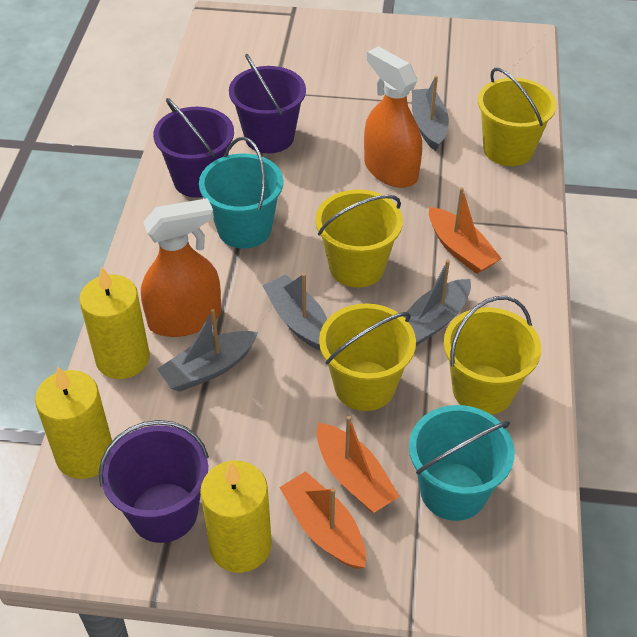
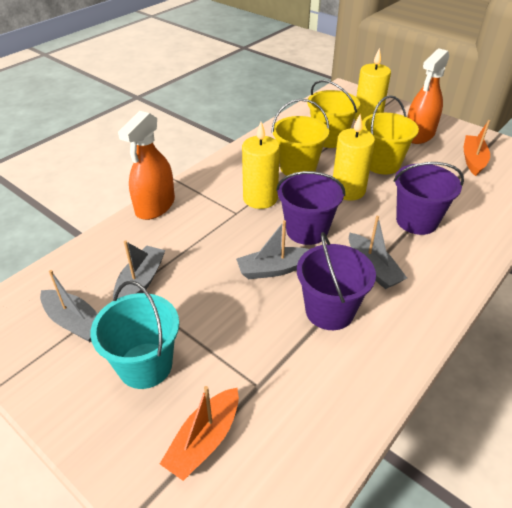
orange boat: [279,471,366,569] [317,416,400,513] [429,187,502,274] = 3 -> [160,386,239,481] [464,120,490,176] = 2
turquoise bucket: [199,137,283,249] [409,405,515,521] = 2 -> [90,281,179,389] = 1
yellow bucket: [315,189,403,288] [319,303,416,411] [444,296,541,415] [478,68,557,166] = 4 -> [271,99,330,176] [307,80,360,148] [362,95,419,174] = 3

